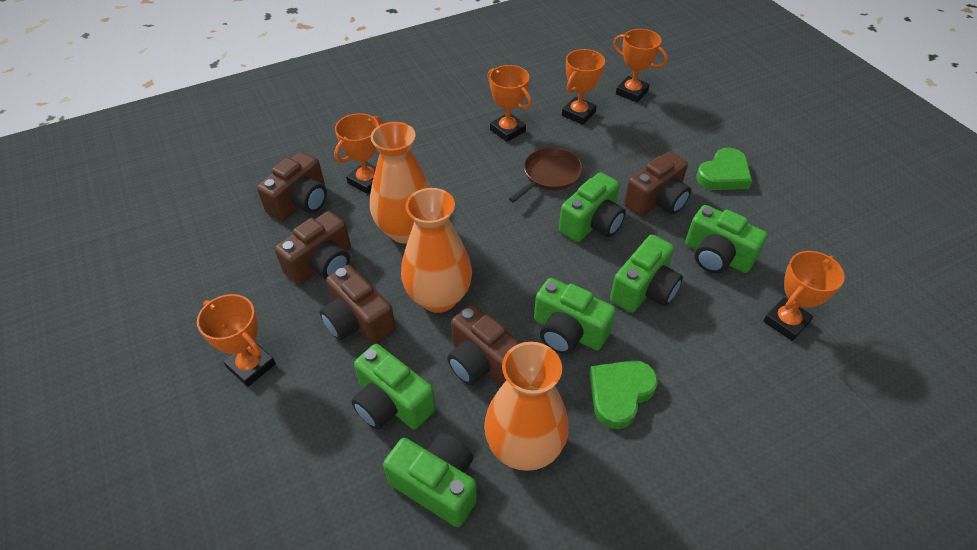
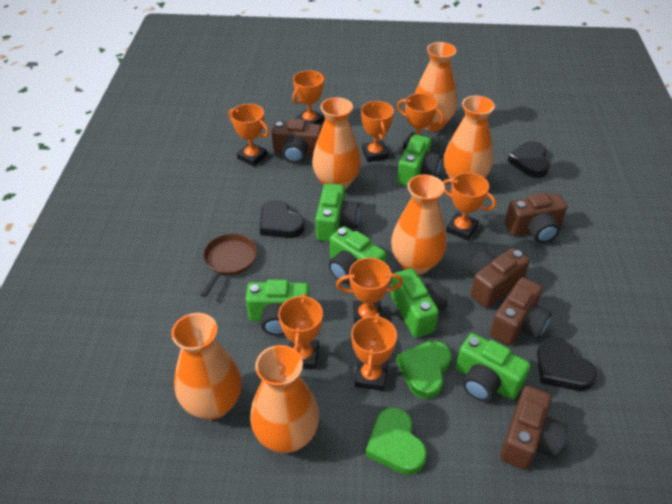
black heart: none = 0 -> [260,200,305,238] [507,141,550,178] [537,336,597,391] = 3
orange trophy: [197,294,276,387] [334,113,383,194] [487,65,531,142] [562,49,605,125] [613,29,668,103] [763,251,845,341] = 6 -> [228,104,269,166] [278,293,323,369] [292,70,325,124] [336,258,403,323] [351,313,397,391] [361,101,394,162] [397,93,445,149] [443,173,496,241] = 8
orange vase: [370,122,431,244] [401,188,472,313] [484,342,569,471] = 3 -> [171,313,242,420] [250,345,319,453] [312,97,361,190] [391,175,447,275] [415,42,457,131] [444,96,495,179] = 6

